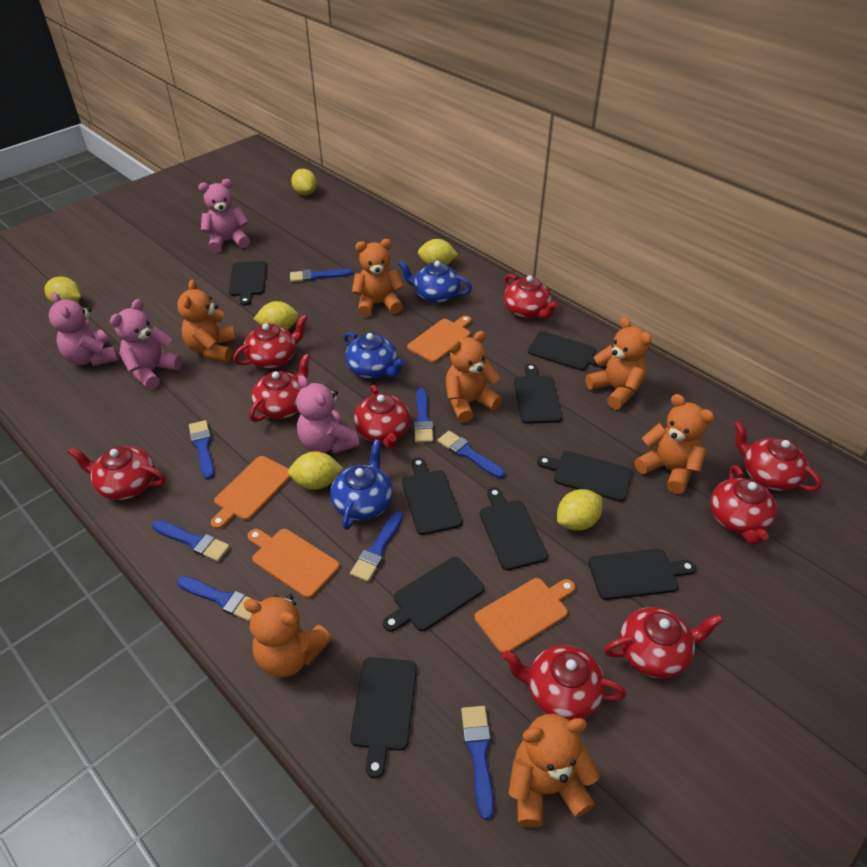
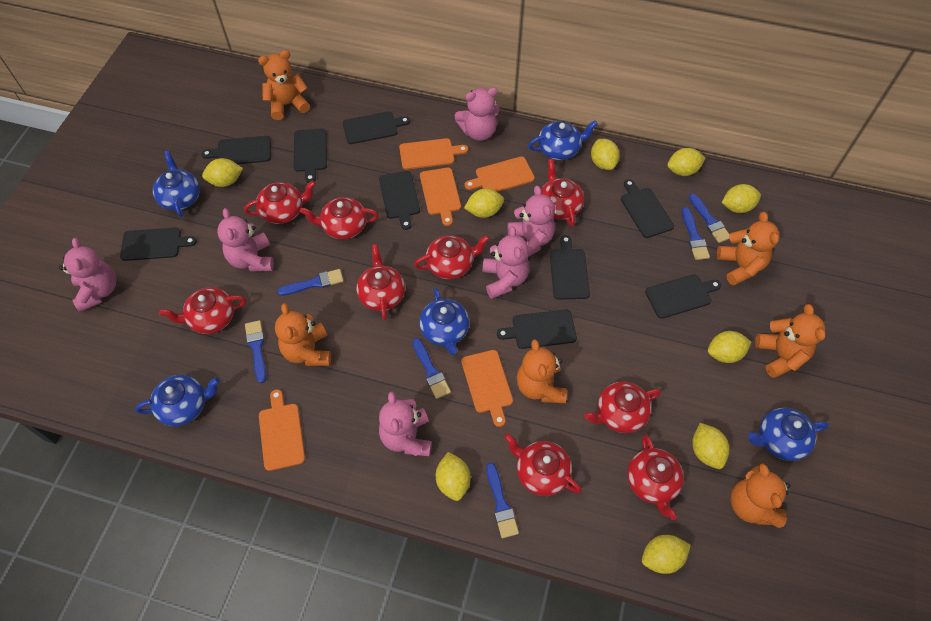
blue brush: [152,520,230,562] [177,576,260,622] [189,420,214,480] [290,269,352,282] [350,511,403,582] [414,388,433,443] [437,431,505,478] [461,706,494,820] = 8 -> [245,320,266,383] [277,269,344,296] [412,338,451,399] [486,463,519,538] [682,207,710,260] [689,193,730,243] = 6
blue teapot: [330,440,393,530] [344,332,405,379] [398,261,472,303] = 3 -> [135,375,220,426] [153,150,200,217] [419,288,469,355] [528,120,598,160] [748,408,829,461] = 5
orange cutting board: [211,456,291,529] [247,529,340,598] [407,316,471,363] [475,578,575,654] = 4 -> [259,389,305,471] [399,138,468,170] [420,167,461,226] [461,350,513,427] [465,156,535,192] = 5
orange teddy bear: [177,279,236,362] [243,594,332,677] [352,239,404,317] [446,331,502,423] [509,714,600,827] [586,317,652,409] [635,394,715,494] = 7 -> [258,50,310,120] [275,303,331,366] [517,339,567,403] [717,212,780,286] [730,464,790,528] [755,304,825,378] = 6
pink teddy bear: [49,292,118,366] [110,299,182,390] [198,179,250,253] [296,375,360,454] = 4 -> [59,238,116,312] [217,208,274,272] [379,391,432,456] [455,87,500,141] [482,226,530,299] [508,186,555,257] = 6
yellow lemon: [44,277,81,304] [254,301,299,330] [288,451,344,490] [291,169,317,195] [418,239,458,265] [557,489,603,531] = 6 -> [202,158,243,187] [435,452,471,501] [464,189,504,218] [591,139,620,170] [642,535,691,574] [667,148,705,176] [692,423,729,469] [708,331,751,363] [722,184,761,213] = 9

